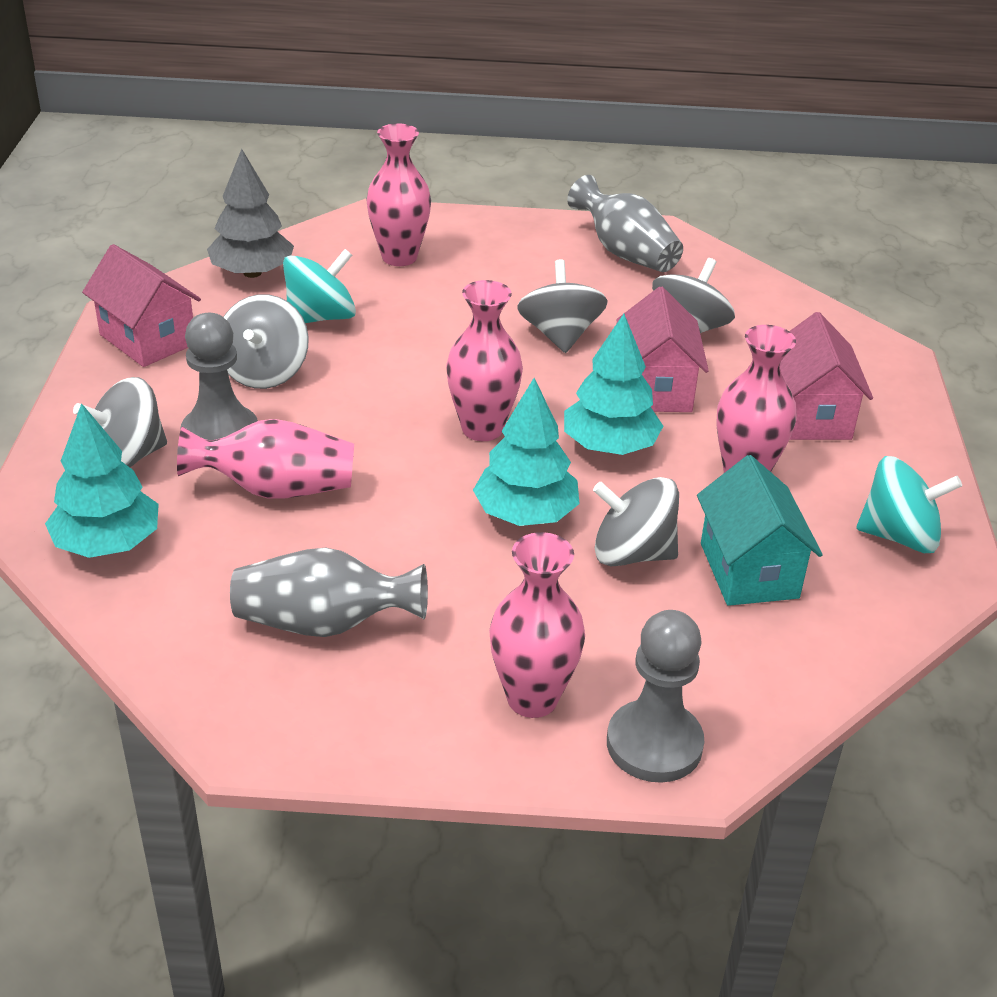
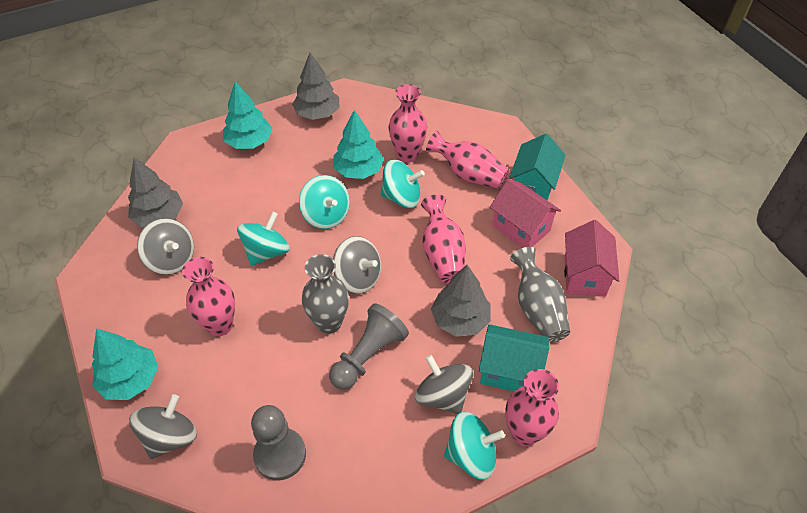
grey spinning top: [73,377,167,467] [224,294,309,389] [517,260,608,353] [593,477,679,566] [652,258,735,333] = 5 -> [129,394,197,459] [137,218,194,275] [333,236,381,294] [415,355,473,414] = 4
grey tree: [207,149,294,278] = 1 -> [128,158,183,227] [292,53,339,120] [431,265,491,337] = 3
pink house: [82,244,201,367] [616,287,709,412] [780,312,873,440] = 3 -> [490,179,561,248] [564,220,619,297] = 2
turquoise house: [697,455,823,606] = 1 -> [479,324,549,391] [509,134,565,201] = 2
turquoise spinning top: [283,249,356,323] [857,456,962,553] = 2 -> [237,212,290,266] [299,175,350,229] [381,160,425,208] [444,412,505,480] = 4

